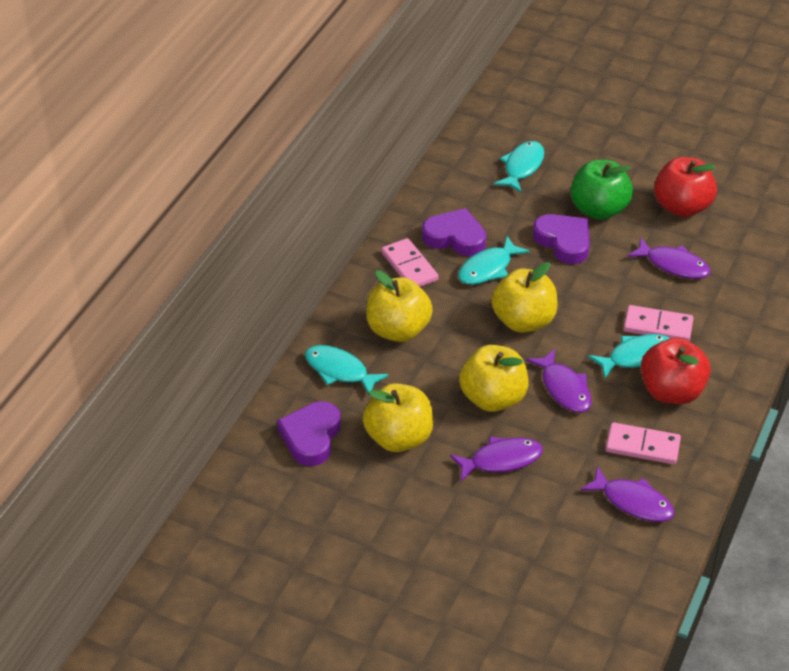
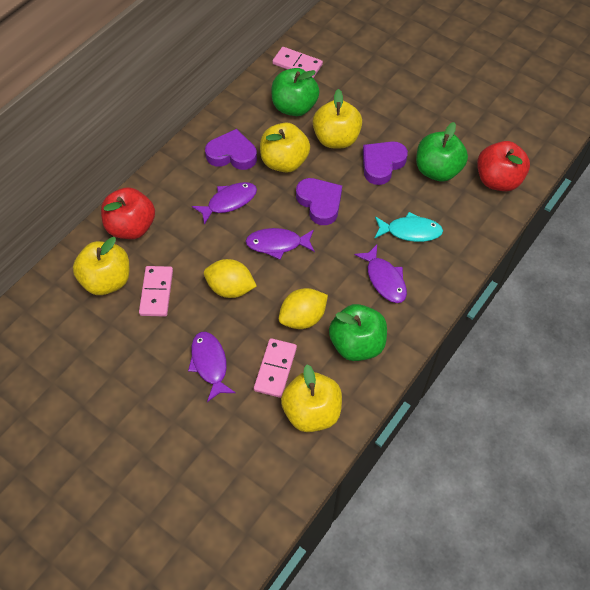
green apple: [571,160,633,220] = 1 -> [272,68,319,116] [329,304,387,361] [416,122,468,182] = 3
turquoise fish: [305,345,389,396] [458,236,530,285] [494,141,544,193] [588,334,670,379] = 4 -> [374,212,443,242] = 1
yellow lemon: none = 0 -> [204,259,257,298] [279,288,328,329] = 2

